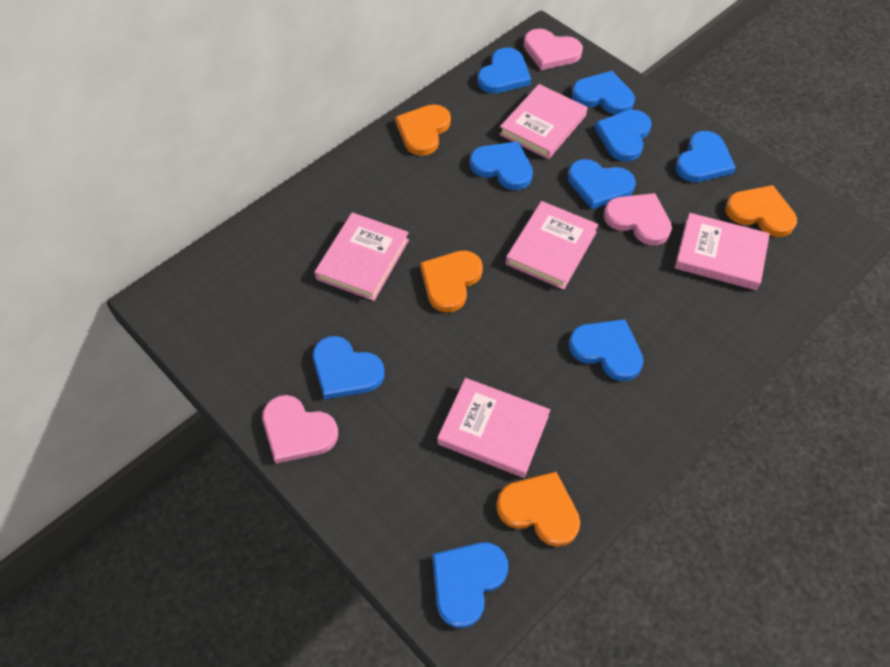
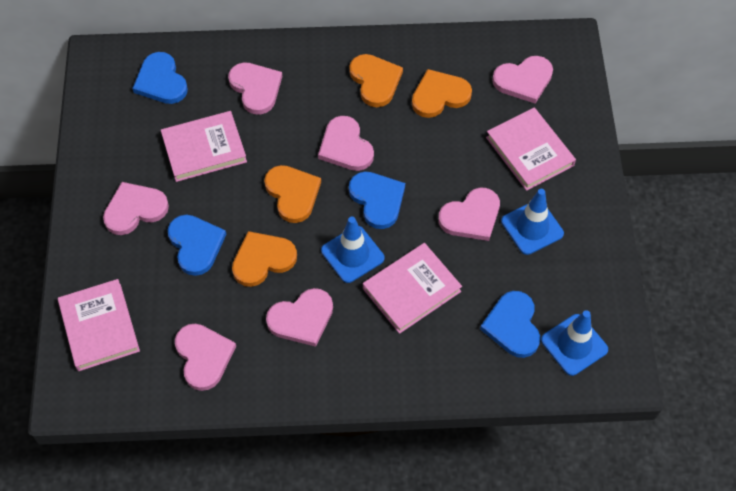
blue heart: [312,336,384,399] [432,542,508,628] [470,141,533,190] [477,48,531,93] [568,159,636,209] [568,319,644,381] [572,71,635,114] [595,110,651,161] [675,131,736,182] = 9 -> [132,52,188,104] [168,215,226,276] [349,171,405,229] [480,291,540,358] = 4
blue traffic cone: none = 0 -> [321,217,385,283] [501,189,564,255] [541,310,608,376] = 3
pink book: [314,212,409,301] [437,378,550,478] [499,84,588,159] [506,201,599,290] [674,213,770,290] = 5 -> [58,279,140,371] [161,111,247,182] [363,243,462,334] [486,108,576,191] = 4
pink heart: [262,395,338,464] [524,29,583,70] [604,193,672,245] = 3 -> [103,182,169,235] [175,323,236,391] [228,62,282,115] [266,288,333,347] [318,116,374,171] [438,187,500,241] [492,56,553,104] = 7

